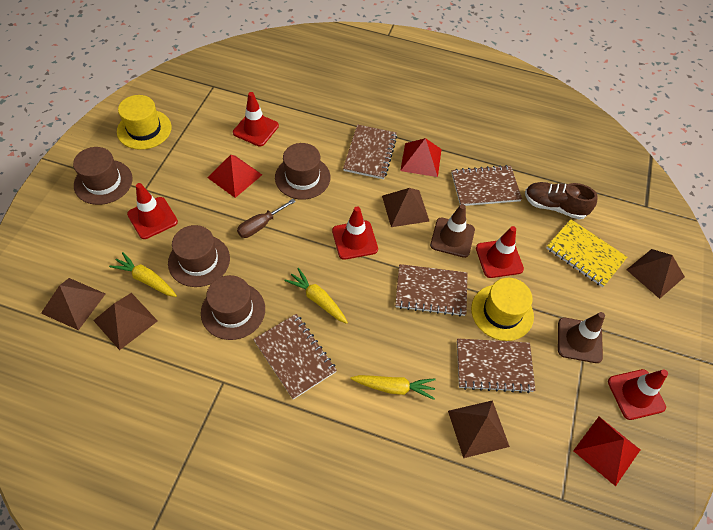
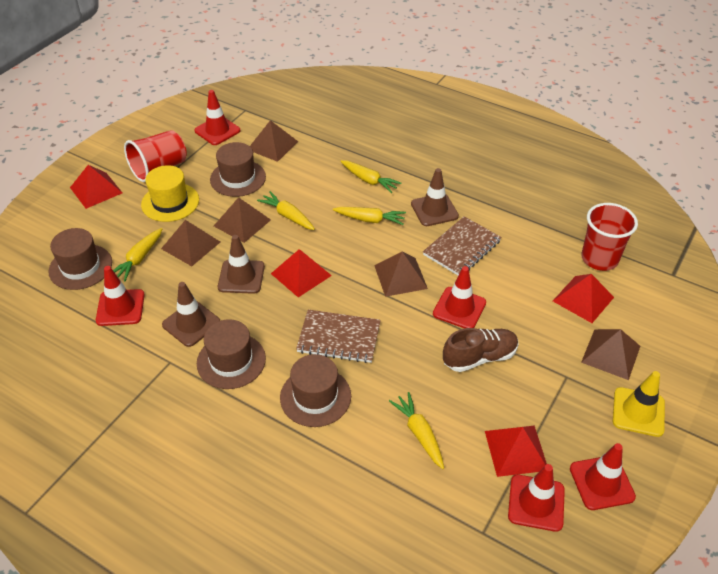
brown notebook: [253,314,337,399] [343,124,397,179] [395,264,468,317] [451,165,522,206] [457,338,535,393] = 5 -> [296,310,381,363] [423,216,501,275] = 2
brown screwdriver: [237,199,296,238] = 1 -> none = 0
brown traffic cone: [430,204,475,258] [558,312,605,363] = 2 -> [162,282,220,347] [218,235,265,294] [411,168,459,226] = 3
red cup: none = 0 -> [124,130,187,182] [581,203,638,271] = 2
red pyramid: [208,155,262,198] [400,138,442,177] [573,417,640,486] = 3 -> [70,165,122,209] [271,249,332,298] [485,425,547,477] [553,274,614,323] = 4
yellow carrot: [109,252,177,297] [284,268,348,324] [351,375,436,400] = 3 -> [113,228,162,281] [257,191,315,230] [333,207,406,225] [340,160,401,193] [389,392,444,469] = 5
yellow hat: [117,95,172,150] [471,278,534,341] = 2 -> [141,165,199,222] = 1
yellow notebook: [546,220,627,287] = 1 -> none = 0
yellow traffic cone: none = 0 -> [613,371,665,437] = 1

